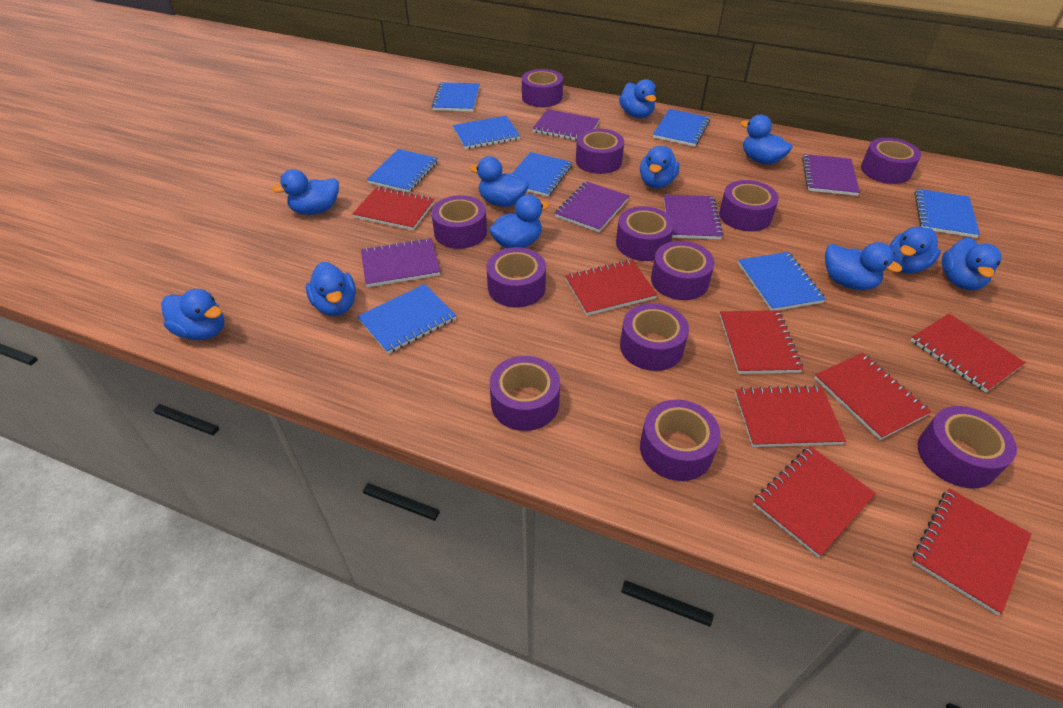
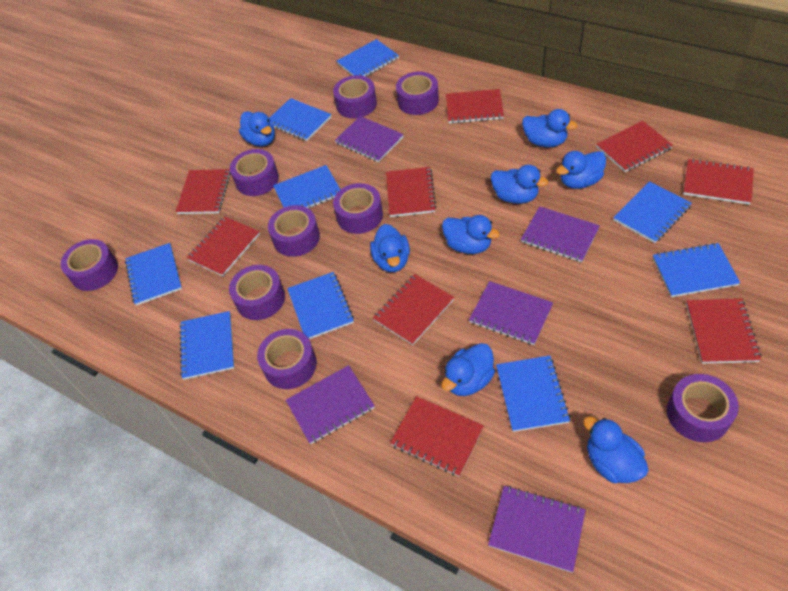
blue duck: [161,289,225,340] [272,169,339,215] [306,262,356,316] [469,156,529,207] [489,195,549,248] [619,79,656,118] [640,146,680,188] [740,115,793,165] [825,242,902,290] [890,226,941,274] [942,237,1002,290] = 11 -> [239,111,275,147] [370,224,410,272] [441,343,495,396] [442,215,500,254] [491,165,548,204] [522,109,577,147] [556,151,606,189] [583,416,649,483] = 8
blue notebook: [357,284,456,354] [367,149,438,193] [432,82,479,112] [453,116,520,149] [512,152,572,197] [653,109,710,147] [738,252,826,310] [914,189,980,238] = 8 -> [125,243,182,306] [179,311,234,380] [269,98,331,141] [273,165,341,208] [287,272,354,339] [337,39,399,77] [496,356,570,432] [613,181,692,243] [653,243,740,297] = 9
purple tape: [431,195,487,249] [486,247,546,308] [490,356,560,431] [522,69,563,107] [576,129,624,174] [616,206,674,261] [620,303,689,371] [640,399,720,481] [651,241,715,300] [719,180,779,232] [861,138,921,184] [918,406,1017,489] = 12 -> [61,239,118,291] [229,265,285,320] [230,149,279,196] [257,329,317,389] [268,205,320,257] [333,75,377,118] [333,183,383,234] [396,72,439,115] [667,374,739,442] = 9
red notebook: [353,187,435,230] [565,260,657,315] [720,310,803,374] [735,385,846,447] [753,446,876,557] [814,353,932,440] [911,314,1026,393] [912,489,1031,615] = 8 -> [176,169,231,214] [187,216,260,276] [373,274,454,345] [386,167,436,217] [390,396,484,477] [446,89,504,124] [596,121,673,172] [683,159,754,205] [686,298,762,364] = 9

